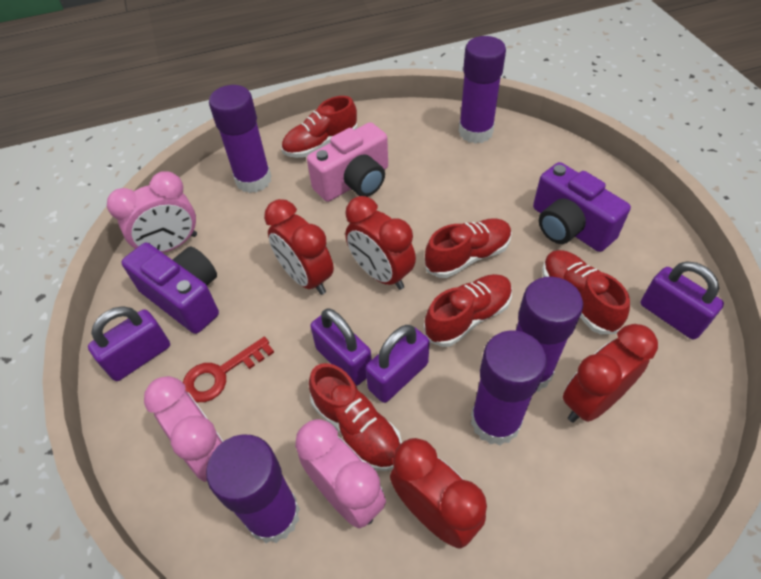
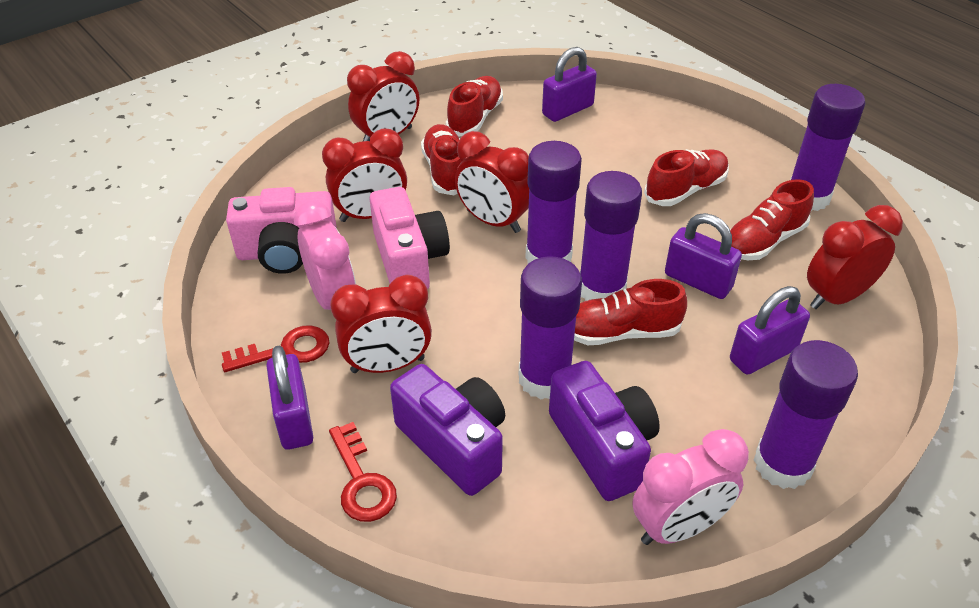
pink camera: [307,122,388,202] = 1 -> [226,187,337,274] [370,187,450,289] = 2
pink clock: [107,171,197,253] [144,376,224,482] [295,419,386,528] = 3 -> [294,200,356,310] [632,429,749,545] = 2
red clock: [264,199,334,295] [345,196,416,290] [390,438,487,548] [563,324,658,423] = 4 -> [322,128,407,222] [330,275,432,373] [347,51,419,141] [455,131,529,233] [807,205,903,309] = 5
red key: [183,337,274,402] = 1 -> [222,325,329,372] [329,422,397,522] = 2

